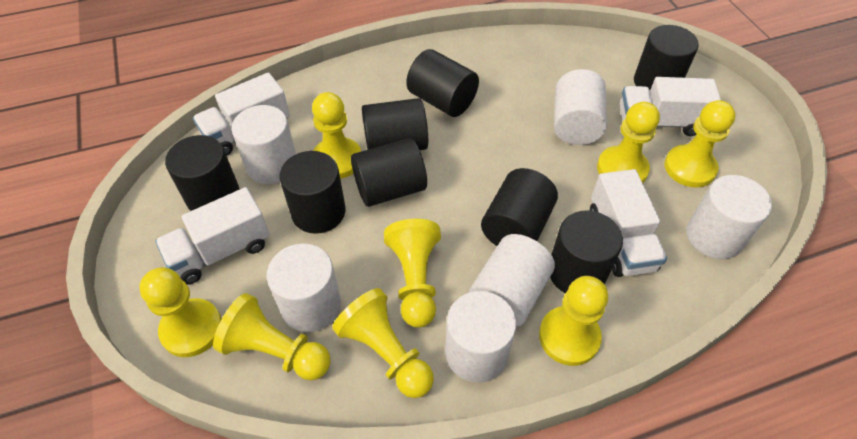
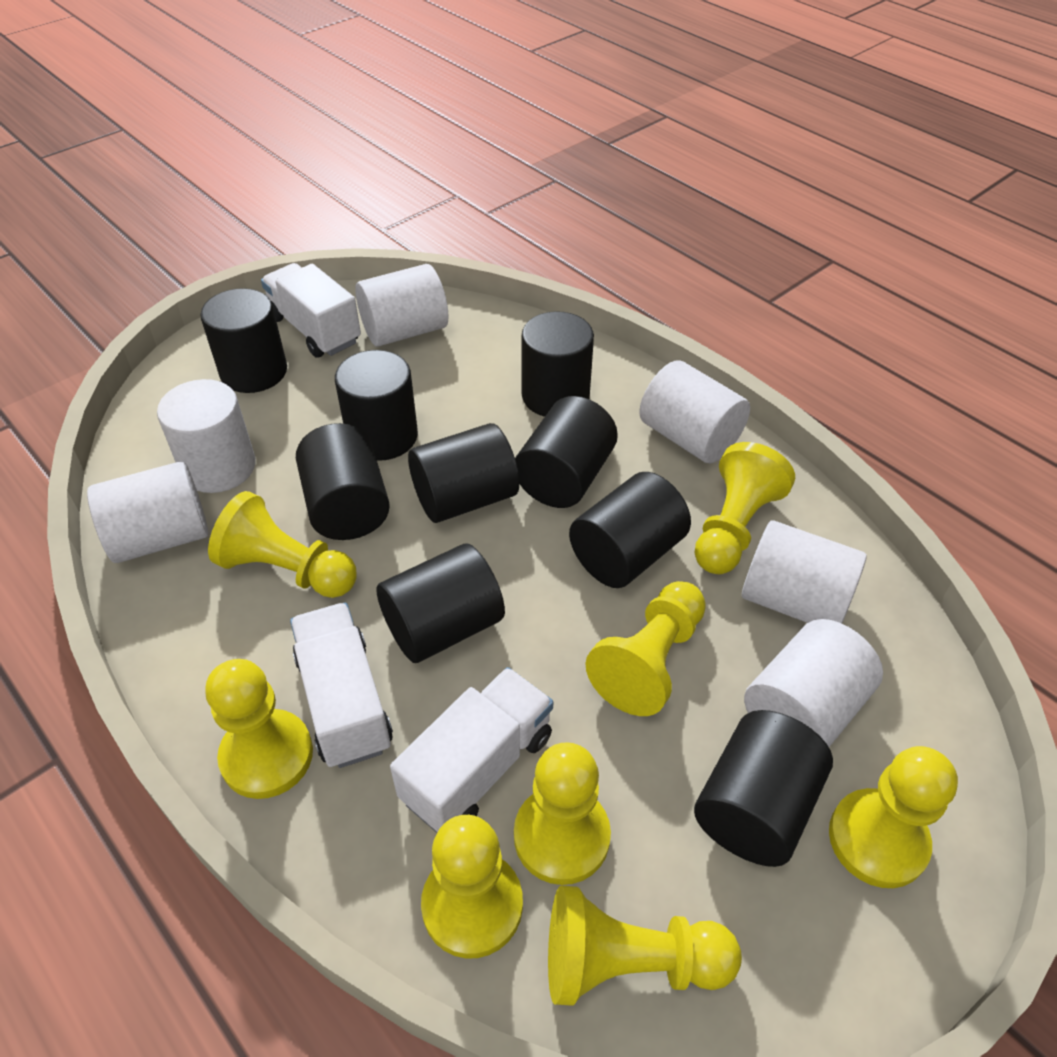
black cylinder: [165,135,240,211] [279,151,346,234] [351,138,427,207] [362,98,428,150] [406,49,479,117] [481,168,558,246] [550,210,623,293] [634,25,699,90] = 8 -> [200,288,287,393] [296,423,390,540] [335,350,418,461] [376,543,505,663] [408,423,519,523] [515,396,618,508] [522,311,594,417] [569,472,691,588] [694,710,833,867] = 9
white truck: [155,187,270,285] [193,73,290,156] [590,169,667,277] [620,77,721,136] = 4 -> [261,263,361,358] [290,603,393,768] [390,667,553,833] = 3

